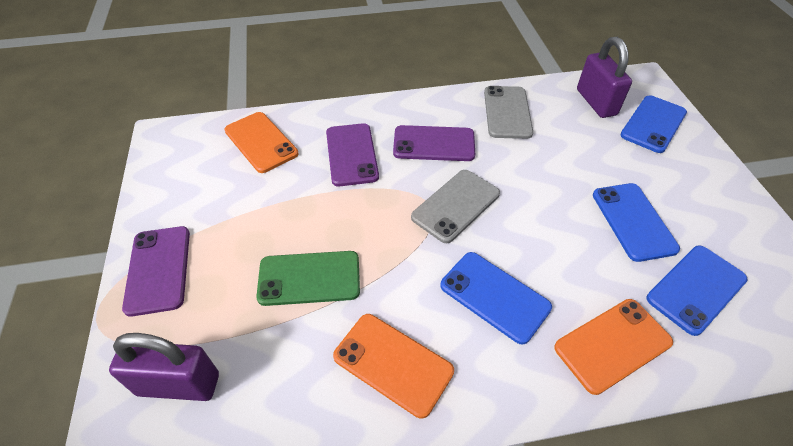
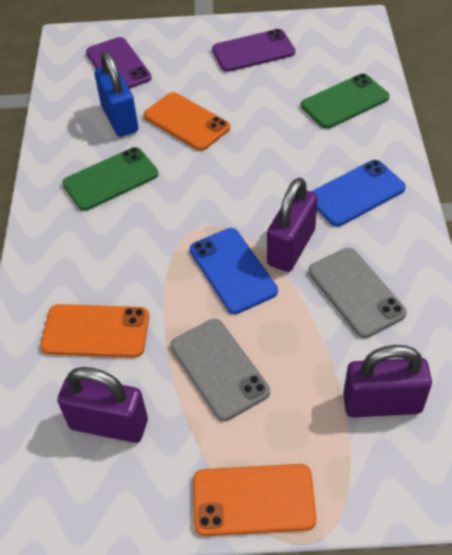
blue padlock: none = 0 -> [95,51,138,137] = 1
blue phone: [440,252,552,345] [593,183,680,262] [620,95,687,153] [646,245,748,336] = 4 -> [190,228,278,314] [311,160,406,226] = 2
green phone: [256,251,360,306] = 1 -> [62,147,158,211] [301,73,389,129] = 2
purple padlock: [109,333,219,401] [577,37,632,118] = 2 -> [57,367,148,443] [267,178,318,272] [343,345,432,418] = 3
purple phone: [122,226,190,317] [326,123,379,186] [393,125,475,161] = 3 -> [86,37,152,89] [212,29,295,72] = 2

